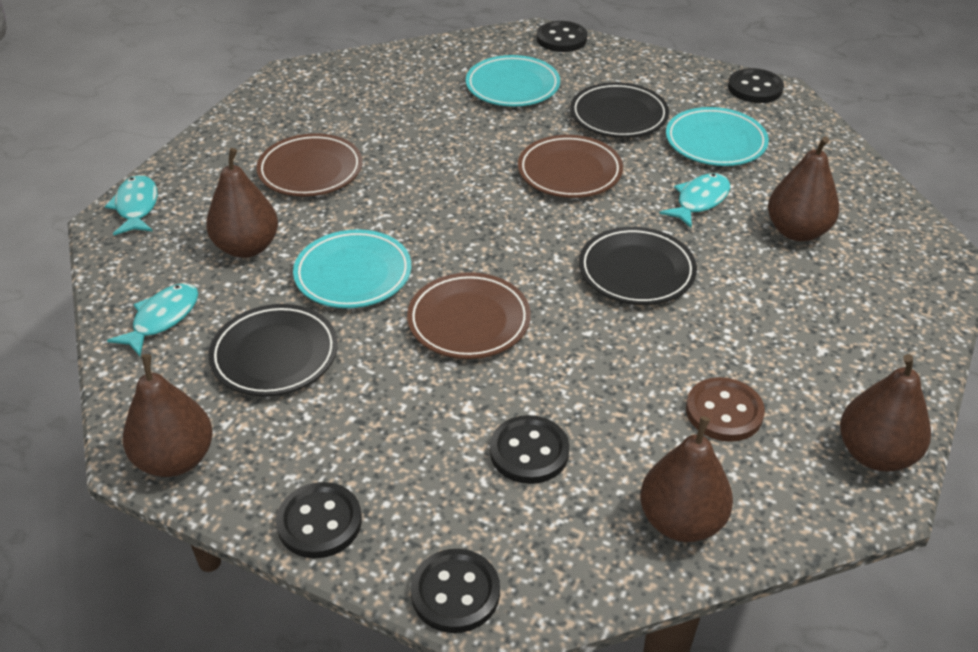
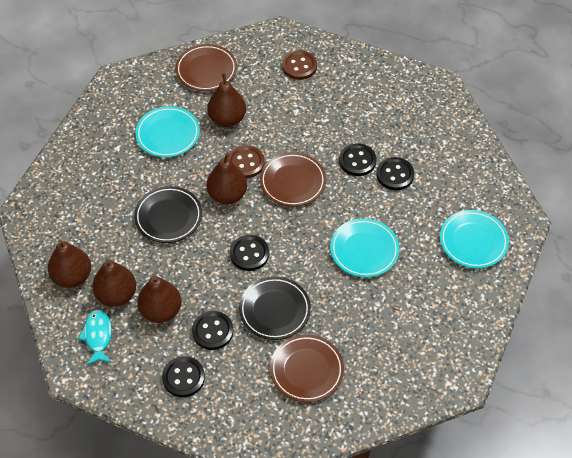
black plate: [208,304,338,396] [570,82,669,138] [579,227,697,305] = 3 -> [134,186,202,243] [239,277,311,340] = 2
brown button: [686,377,765,442] = 1 -> [227,145,265,178] [282,50,317,80] = 2
turquoise fish: [105,175,158,235] [107,283,198,356] [659,173,730,228] = 3 -> [78,310,112,365] = 1

